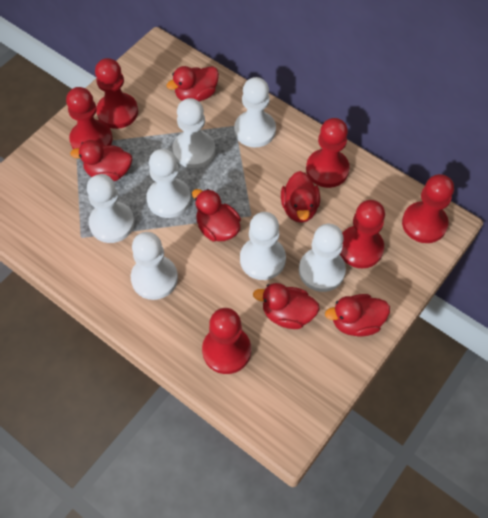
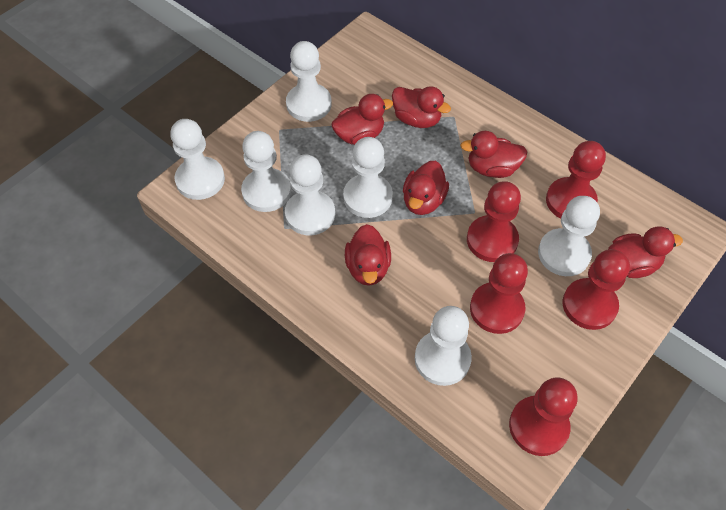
red pawn: [66,87,113,149] [95,58,138,129] [202,308,251,374] [306,118,350,188] [340,200,385,268] [402,174,454,243] = 6 -> [467,181,521,262] [470,253,528,334] [509,377,577,456] [546,141,606,219] [562,249,630,330] = 5

